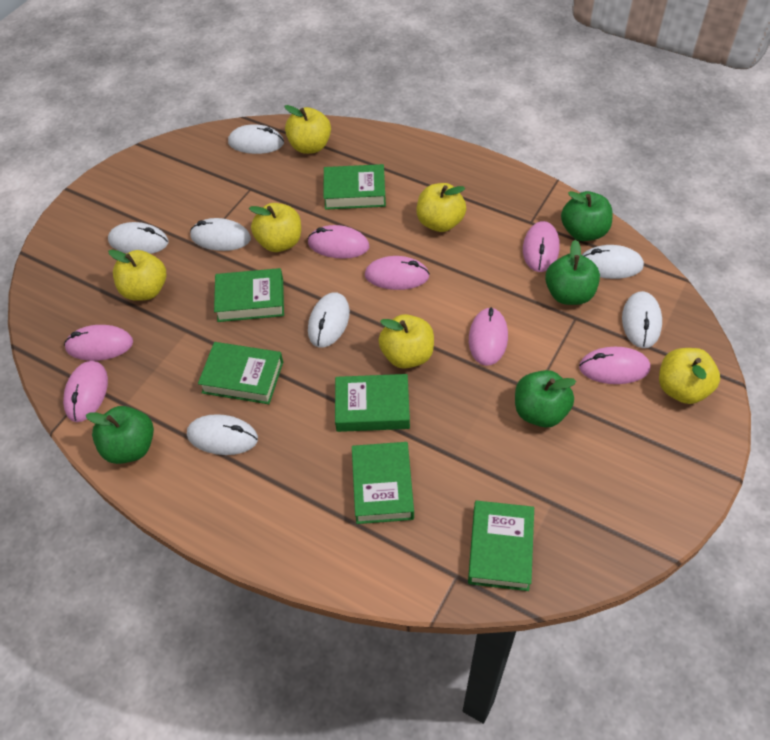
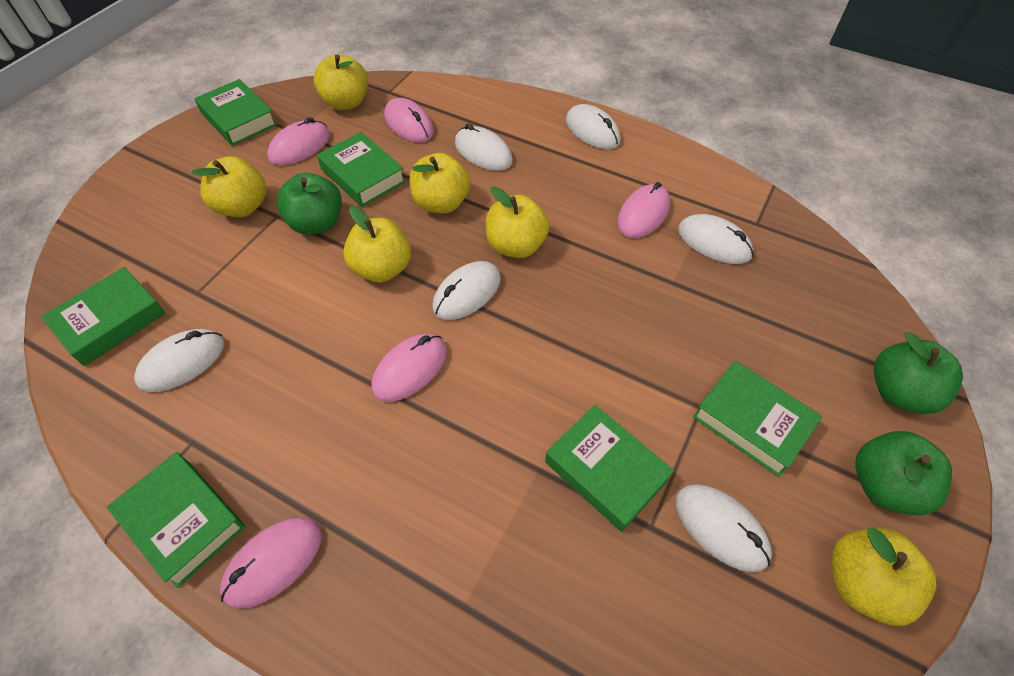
green apple: [86,406,154,464] [515,370,576,427] [545,240,600,305] [561,191,613,241] = 4 -> [277,173,342,235] [855,431,952,515] [874,332,963,414] = 3
pink mouse: [63,361,108,422] [64,325,133,361] [307,225,369,259] [365,256,430,290] [469,307,508,366] [523,221,560,272] [579,347,650,384] = 7 -> [220,517,322,609] [267,117,330,166] [372,334,447,402] [384,98,434,142] [617,182,670,238] = 5
white mouse: [108,222,169,254] [187,414,258,455] [190,218,251,251] [228,124,284,154] [308,292,350,348] [582,245,644,279] [622,291,662,348] = 7 -> [134,329,225,392] [432,261,501,320] [455,124,513,171] [566,104,621,149] [676,484,772,572] [678,214,753,264] = 6

